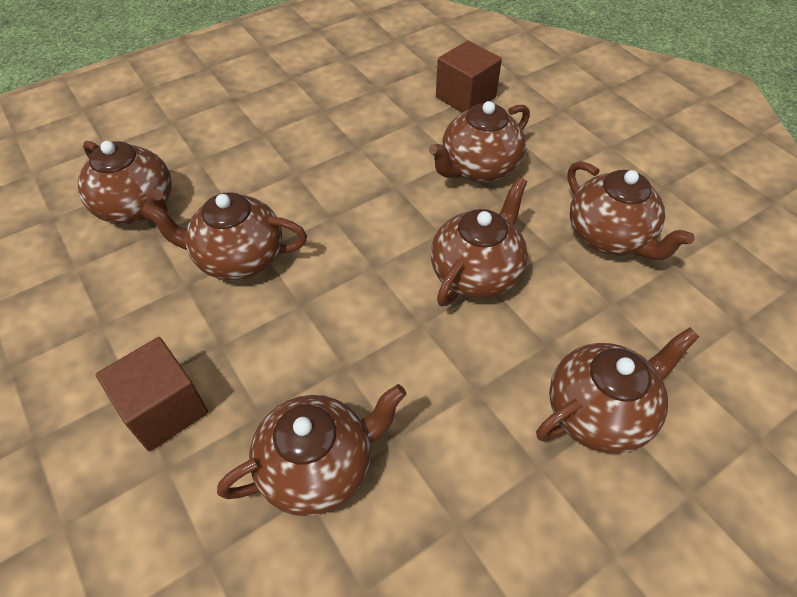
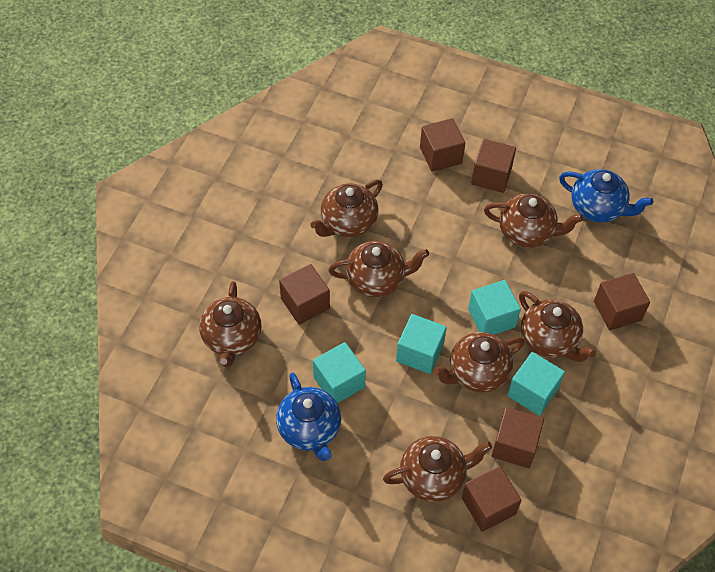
blue teapot: none = 0 -> [276,372,341,461] [559,169,653,223] = 2
brown cube: [96,337,208,451] [436,40,502,113] = 2 -> [279,264,330,325] [420,118,465,172] [462,466,522,532] [471,139,516,193] [491,407,544,468] [594,273,650,330] = 6
turquoise cube: none = 0 -> [313,342,366,403] [396,314,447,374] [468,280,521,335] [507,352,565,416] = 4

